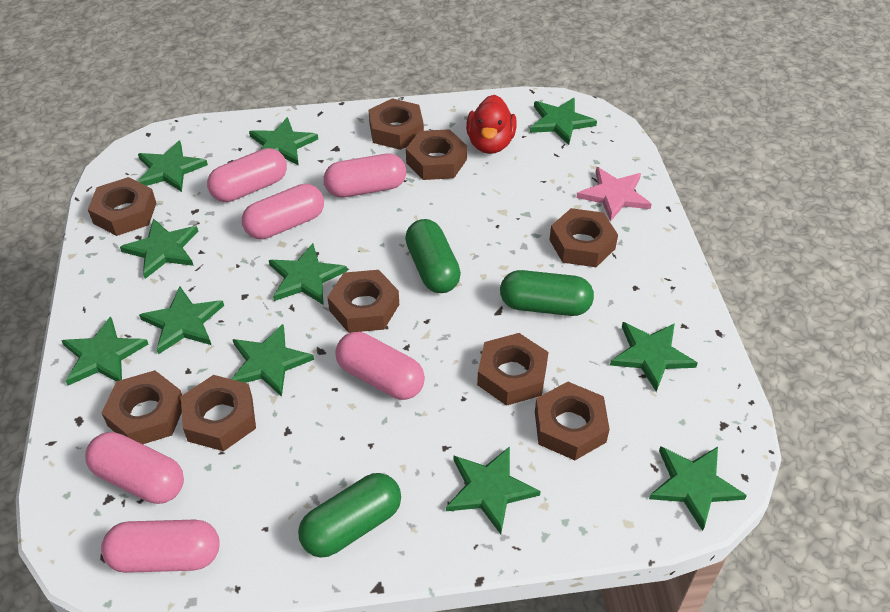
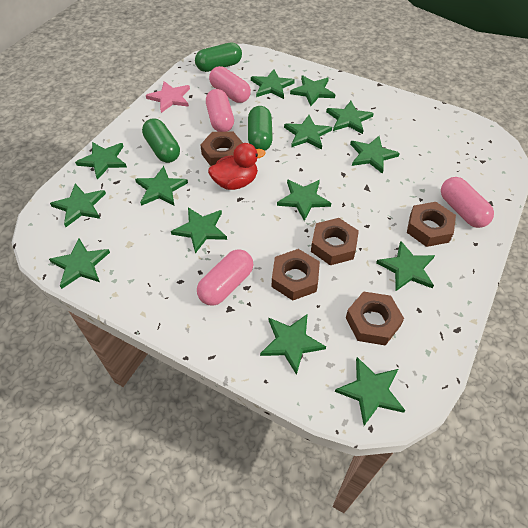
brown nut: [88,177,156,236] [101,370,182,444] [181,375,256,451] [327,270,399,333] [369,98,424,150] [406,129,467,180] [477,333,548,406] [535,382,610,460] [549,208,618,267] = 9 -> [200,132,243,166] [272,249,320,300] [311,218,359,265] [346,291,404,346] [407,202,456,247] = 5
green star: [61,316,148,385] [120,218,198,279] [137,141,208,192] [139,287,224,354] [232,324,314,397] [249,117,318,166] [269,243,347,305] [446,446,541,534] [530,98,597,145] [610,322,698,392] [649,446,747,531] = 11 -> [49,238,110,289] [50,184,106,227] [75,142,127,180] [135,166,188,206] [171,207,227,253] [251,69,295,99] [260,314,326,375] [277,179,331,221] [284,115,332,149] [290,75,335,106] [326,101,374,134] [335,357,406,426] [350,136,400,174] [376,241,435,291] = 14
pink capsule: [85,432,184,504] [101,520,220,573] [207,148,287,202] [242,184,324,239] [324,154,406,198] [335,332,425,400] = 6 -> [197,249,253,306] [206,89,234,132] [209,66,251,103] [441,177,494,228] = 4

